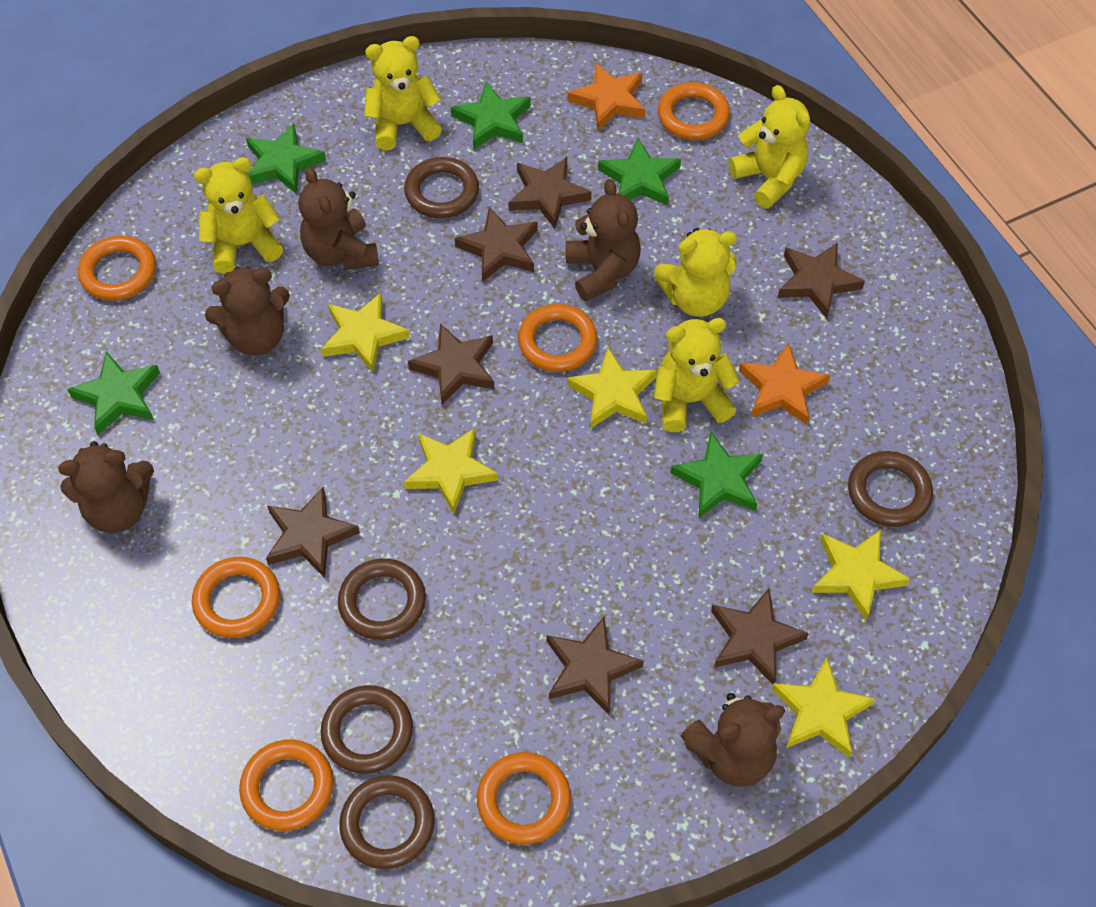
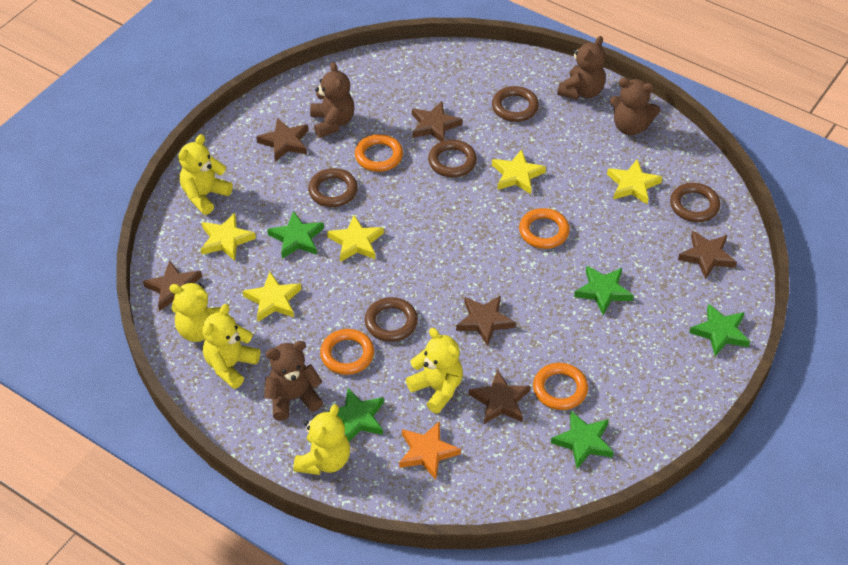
brown star: [266,487,360,578] [408,323,494,405] [455,207,538,282] [508,157,591,229] [547,617,644,715] [711,589,809,684] [778,242,865,319] = 7 -> [143,260,202,311] [256,118,308,162] [412,101,462,142] [456,295,516,346] [469,369,530,424] [678,230,737,280] = 6
brown teddy bear: [58,442,154,533] [205,267,290,356] [298,167,379,270] [566,179,641,301] [681,693,785,787] = 5 -> [264,341,323,421] [310,62,355,138] [557,36,606,100] [610,78,660,135] = 4
orange ring: [78,236,156,301] [192,557,280,638] [239,739,334,831] [477,752,571,845] [518,304,597,372] [658,82,730,140] = 6 -> [320,329,374,375] [355,134,403,172] [519,208,570,249] [533,363,588,410] = 4
orange star: [568,63,645,131] [739,343,831,425] = 2 -> [399,421,461,480] = 1

